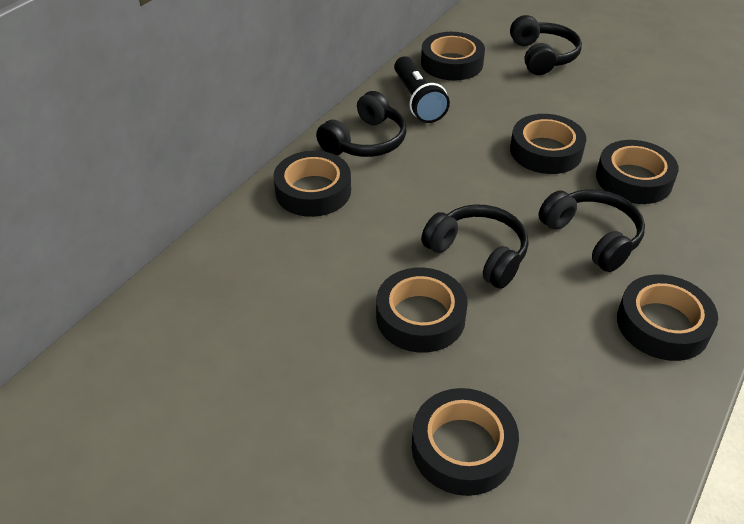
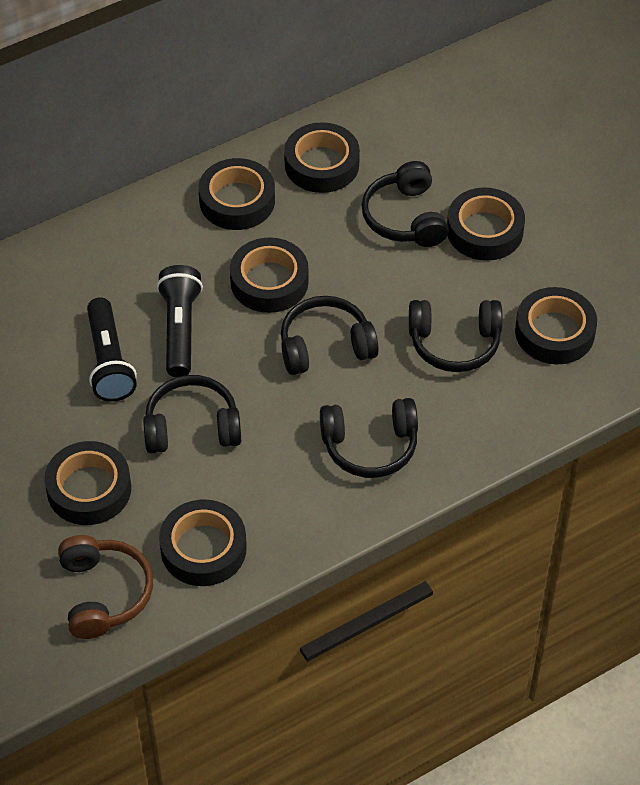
black flashlight: [394,56,450,123] = 1 -> [87,297,137,402] [157,265,203,377] = 2
black headphones: [316,91,406,157] [421,204,528,289] [510,15,582,75] [538,189,645,272] = 4 -> [143,375,241,453] [281,296,379,375] [320,398,418,478] [361,161,449,247] [409,300,502,372] = 5
brown headphones: none = 0 -> [58,535,153,639] = 1

